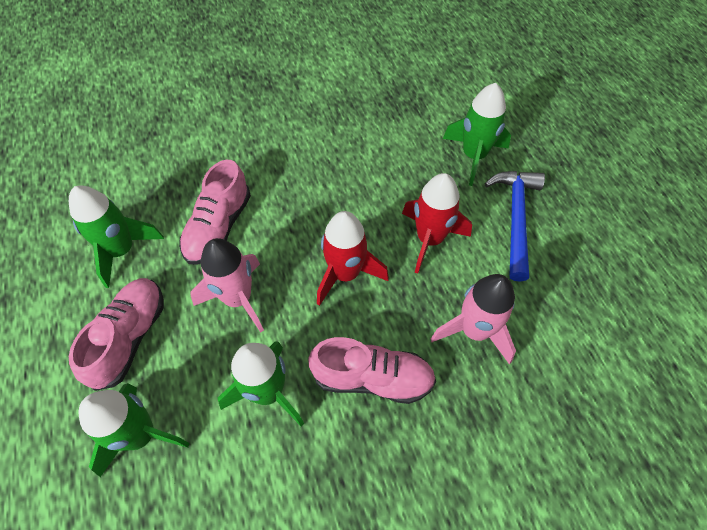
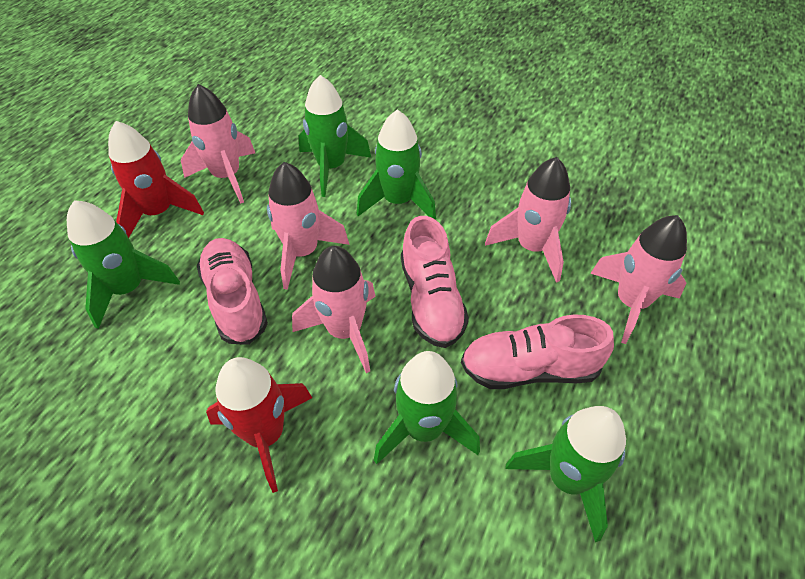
blue hammer: [485,171,545,282] = 1 -> none = 0
green rocket: [69,186,164,288] [78,383,190,477] [218,341,304,427] [443,83,511,186] = 4 -> [67,200,180,329] [299,75,371,197] [357,109,436,220] [374,351,480,464] [505,406,626,542] = 5
pink rocket: [191,238,264,333] [431,274,516,364] = 2 -> [181,84,255,204] [267,162,350,290] [292,246,376,373] [485,157,571,283] [590,215,687,344] = 5

